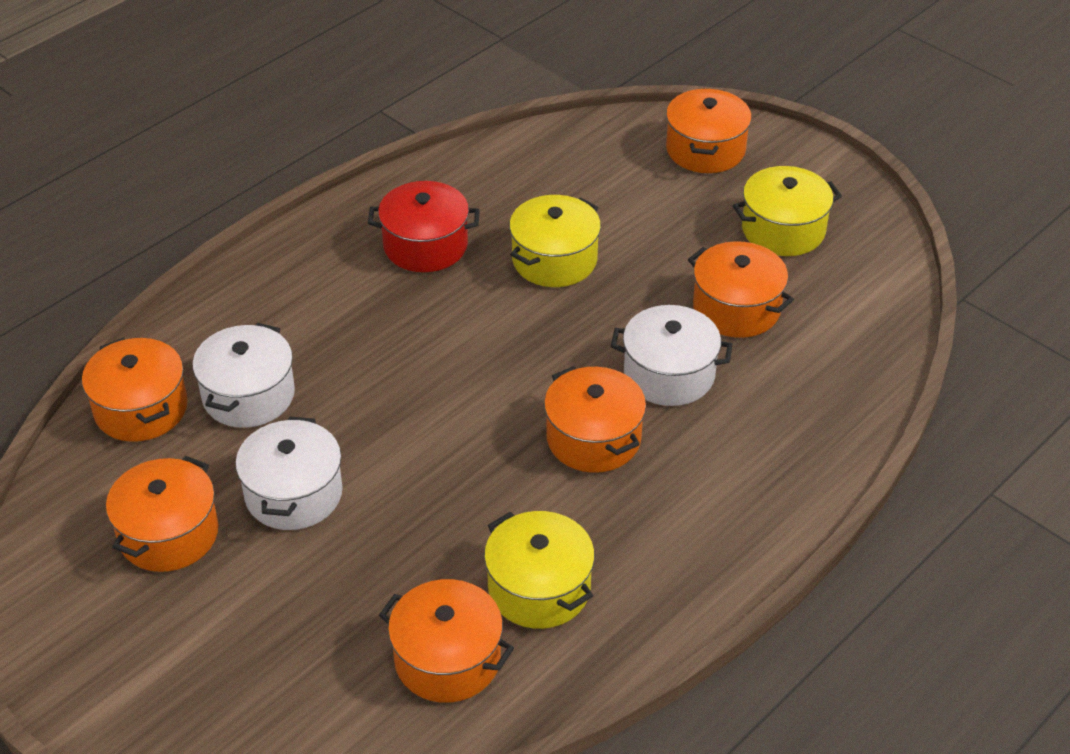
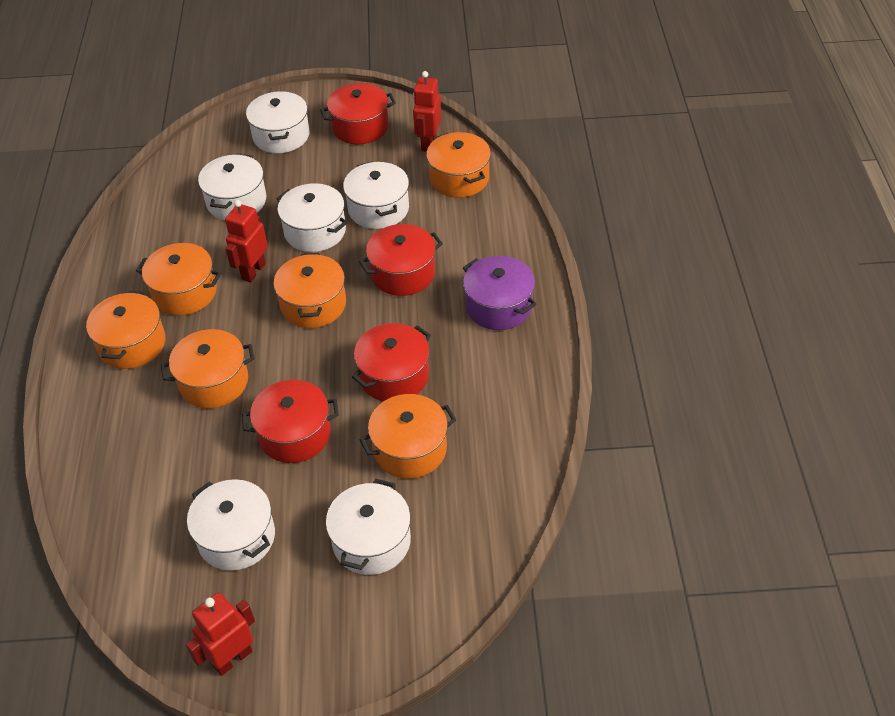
purple pot: none = 0 -> [463,256,536,330] = 1
red pot: [368,181,480,272] = 1 -> [242,380,339,463] [320,83,396,144] [352,323,431,402] [359,224,443,296] = 4
red robot: none = 0 -> [186,592,255,676] [225,200,268,283] [413,71,441,152] = 3
white pot: [193,323,295,428] [235,416,343,530] [611,305,733,406] = 3 -> [187,479,275,571] [198,154,266,220] [246,91,310,153] [277,183,348,252] [326,479,411,575] [343,161,409,229] = 6
yellow pot: [484,511,595,629] [509,195,601,287] [733,166,842,256] = 3 -> none = 0

